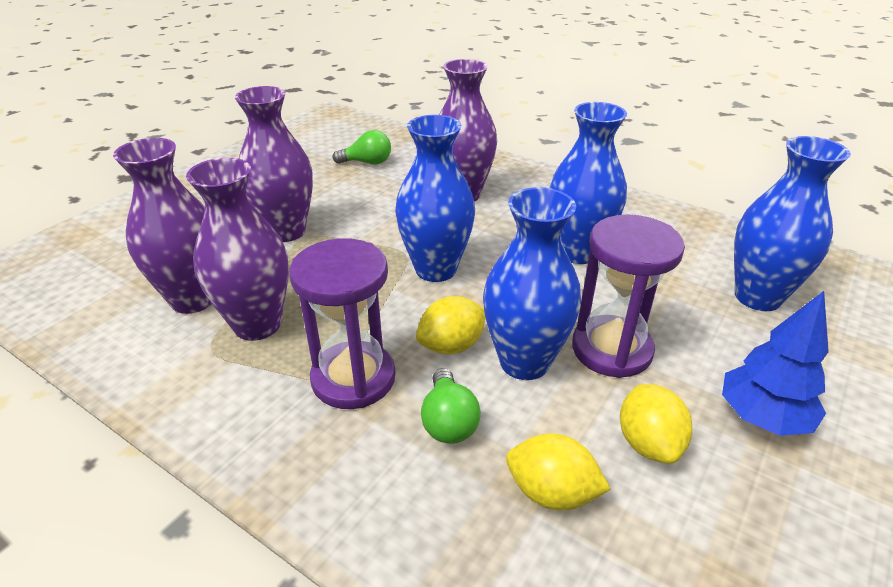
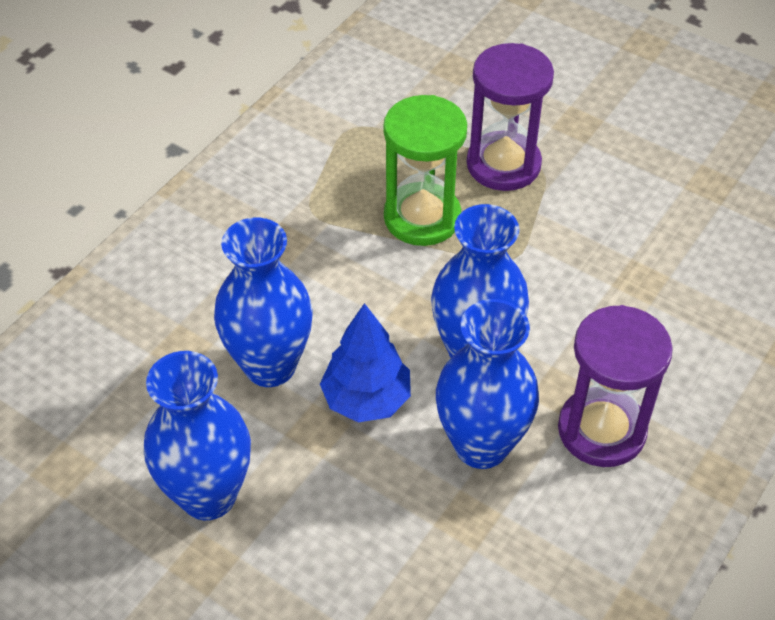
green hourglass: none = 0 -> [383,95,467,246] = 1
green light bulb: [333,130,391,165] [421,368,481,444] = 2 -> none = 0
purple vase: [113,138,212,314] [186,158,289,341] [235,86,313,242] [439,59,497,201] = 4 -> none = 0
yellow lemon: [416,296,486,354] [506,433,611,511] [620,384,693,464] = 3 -> none = 0

